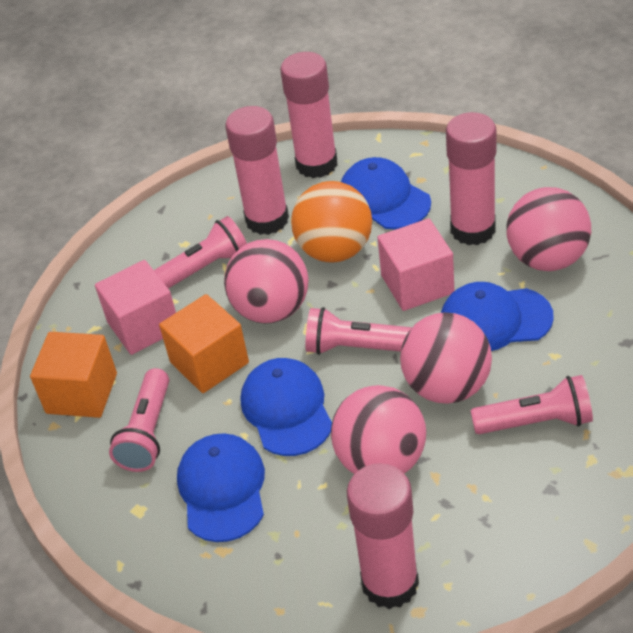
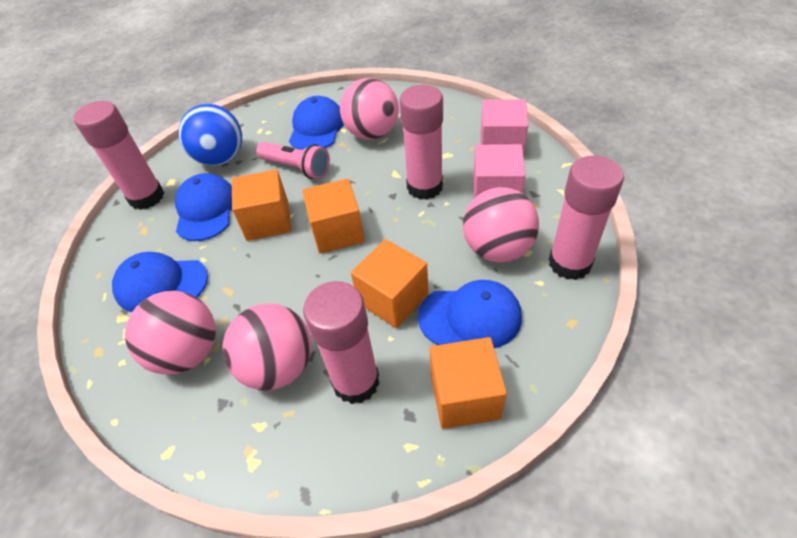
blue ball: none = 0 -> [179,104,242,166] = 1
orange ball: [291,181,372,262] = 1 -> none = 0
orange cube: [30,332,117,418] [159,294,249,393] = 2 -> [232,169,291,241] [302,178,365,254] [351,239,429,328] [430,337,507,429] = 4
pink flashlight: [109,368,169,472] [154,216,247,289] [306,307,412,355] [470,375,593,434] = 4 -> [256,142,330,179] = 1

